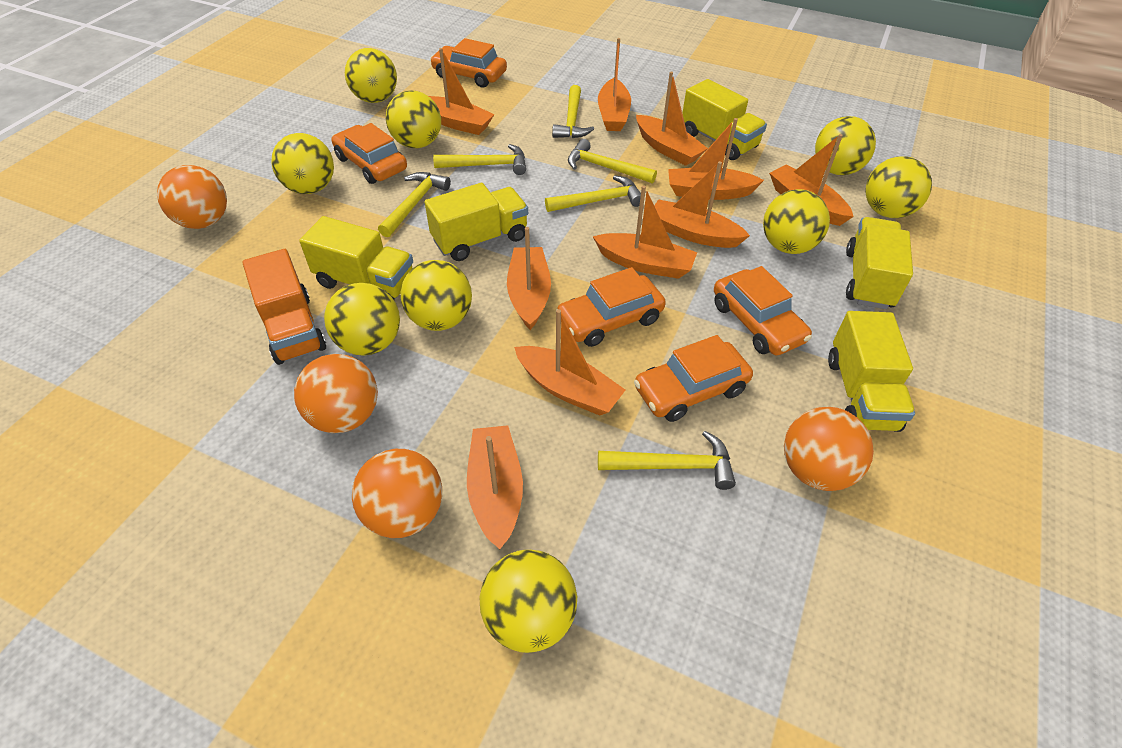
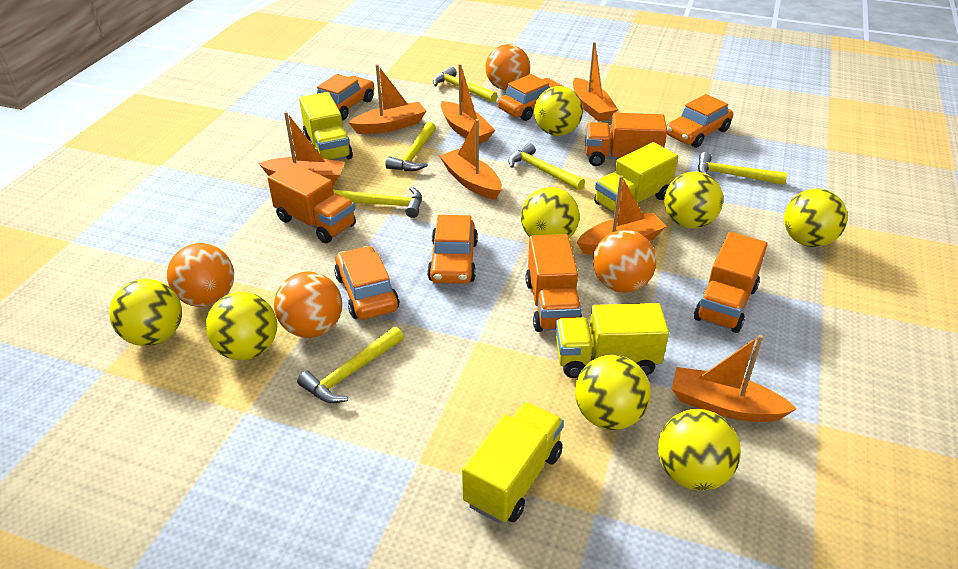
orange boat: [429,48,495,135] [467,425,523,549] [507,227,551,330] [514,309,625,416] [593,186,697,279] [598,38,631,131] [636,72,708,166] [654,161,750,248] [668,118,764,200] [769,134,854,226] = 10 -> [258,112,345,185] [348,64,426,134] [440,119,502,200] [441,64,495,144] [573,42,618,121] [577,175,667,255] [672,335,797,422] = 7
orange truck: [242,249,326,365] = 1 -> [268,163,356,243] [526,234,582,332] [585,113,667,166] [694,232,767,333] = 4
yellow ball: [271,133,334,194] [324,283,400,356] [345,48,397,103] [386,90,441,148] [400,260,472,331] [480,550,577,653] [763,189,830,254] [815,116,876,175] [865,156,932,218] = 9 -> [109,279,182,346] [206,292,277,360] [521,187,580,238] [534,86,583,136] [575,355,651,430] [658,409,741,491] [664,171,723,229] [784,189,847,247] = 8
yellow truck: [299,216,413,300] [425,183,528,261] [682,79,767,160] [828,311,915,432] [846,217,913,309] = 5 -> [299,92,353,160] [462,402,564,523] [556,303,669,378] [594,142,678,214] = 4

